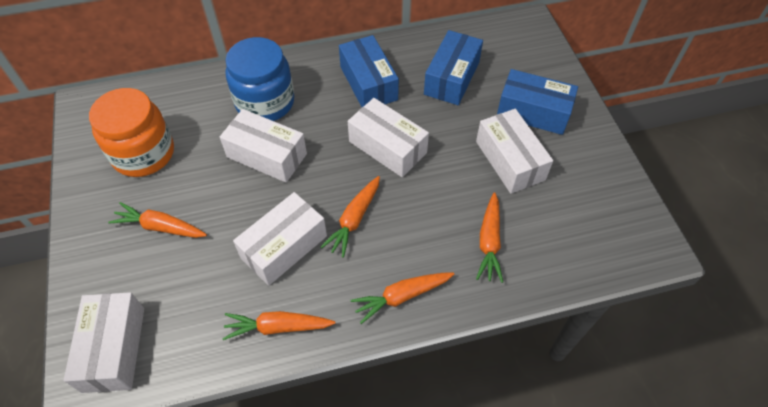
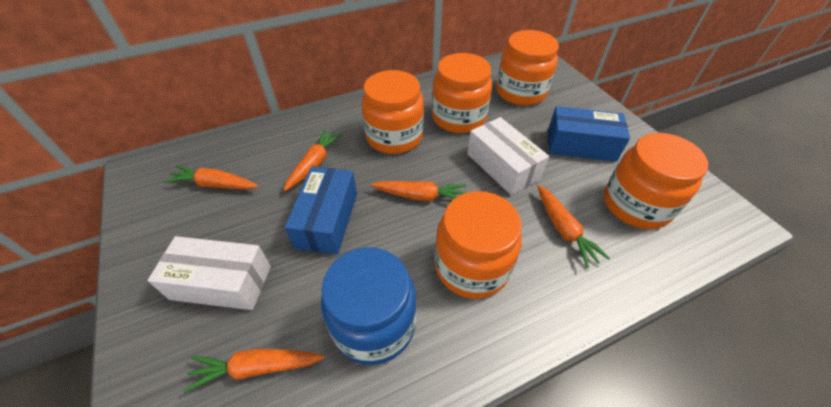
blue box: [339,35,399,107] [424,30,483,105] [497,69,578,135] = 3 -> [285,167,357,254] [548,106,630,162] = 2
orange jar: [89,88,174,177] = 1 -> [361,70,424,154] [432,53,492,133] [435,191,522,299] [496,30,559,106] [604,133,708,229] = 5
white box: [64,292,144,393] [220,109,307,183] [233,192,327,286] [348,98,429,177] [476,109,553,194] = 5 -> [147,236,271,310] [467,117,549,195] = 2

